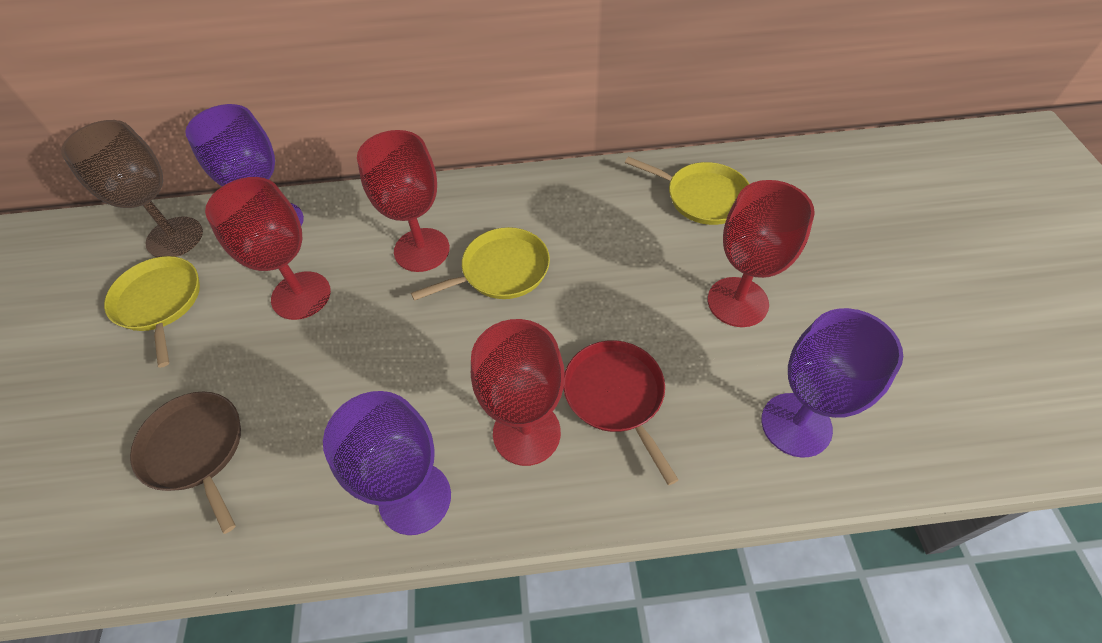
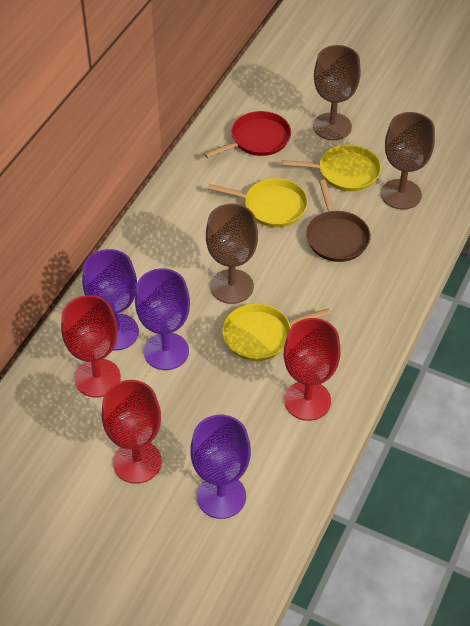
brown goblet: [61,120,203,257] = 1 -> [206,204,258,304] [313,45,361,140] [381,112,435,210] = 3
red goblet: [205,177,331,320] [357,130,450,272] [471,319,565,466] [708,180,815,327] = 4 -> [61,295,121,398] [102,380,162,484] [284,318,341,421] = 3

